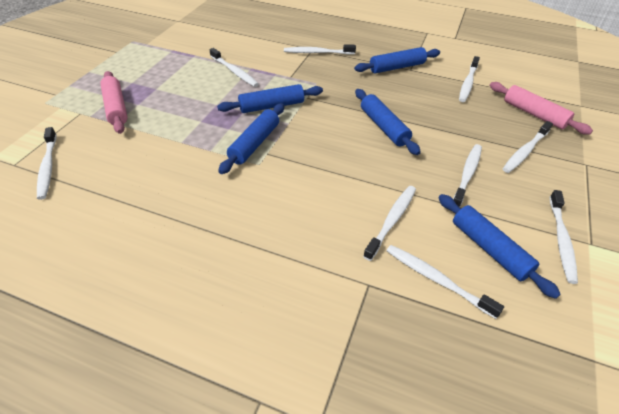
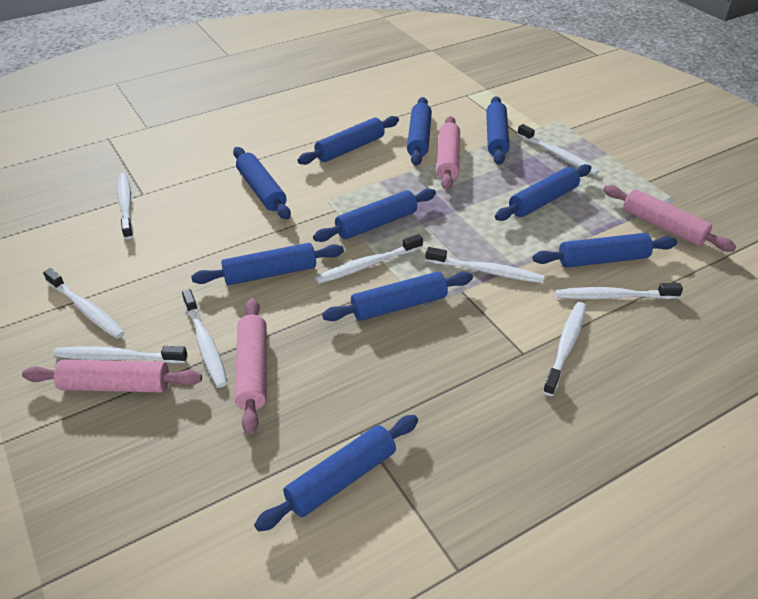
blue rolling pin: [217,84,323,113] [218,103,284,174] [354,47,440,73] [355,89,421,155] [438,194,561,299] = 5 -> [191,243,344,285] [233,147,291,219] [254,415,418,532] [297,116,399,165] [313,189,436,242] [322,272,473,321] [407,97,432,166] [486,96,509,165] [495,164,591,221] [532,233,677,268] = 10
pink rolling pin: [100,71,128,134] [490,82,593,135] = 2 -> [22,360,202,392] [235,298,267,434] [436,116,460,190] [603,185,736,252] = 4

